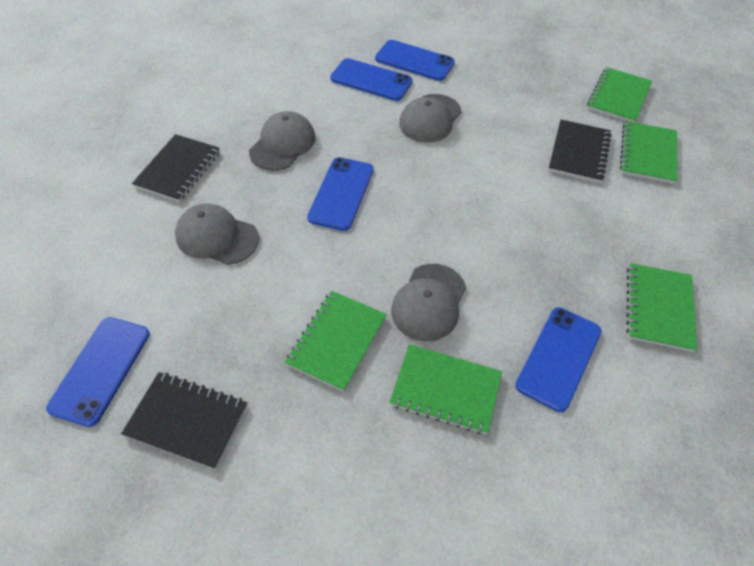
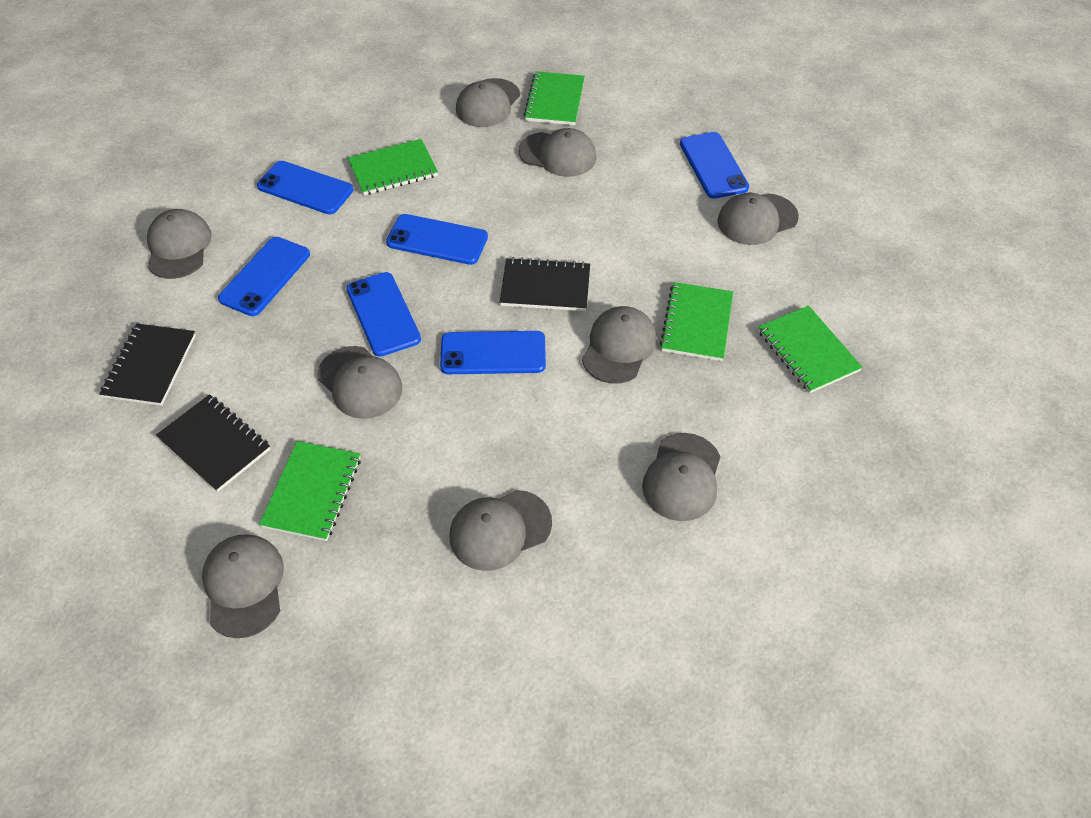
blue phone: [46,317,150,427] [307,157,374,231] [330,58,413,101] [375,40,455,81] [515,307,602,412] = 5 -> [218,237,310,316] [257,161,354,214] [346,272,421,357] [386,214,488,265] [440,331,546,374] [680,132,749,199] = 6
grey cap: [175,203,259,265] [249,111,316,171] [391,264,466,341] [399,94,462,143] = 4 -> [147,209,212,279] [202,534,284,638] [317,346,402,419] [450,490,552,571] [456,78,520,127] [519,128,597,177] [582,306,657,384] [642,433,721,521] [717,193,799,245] = 9

